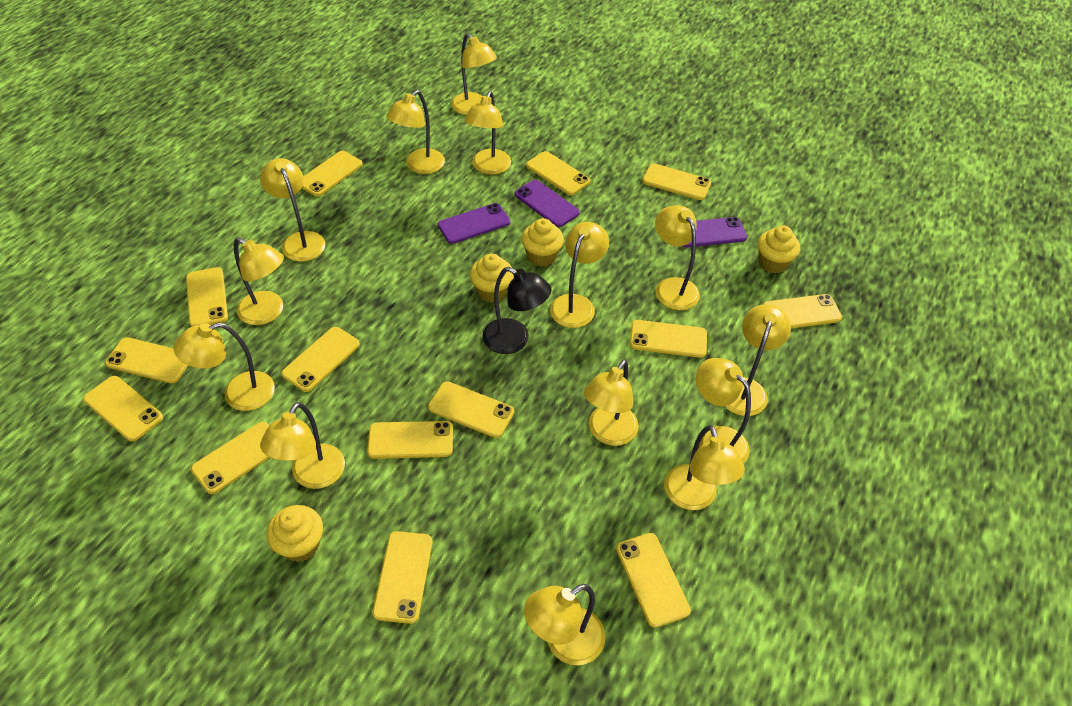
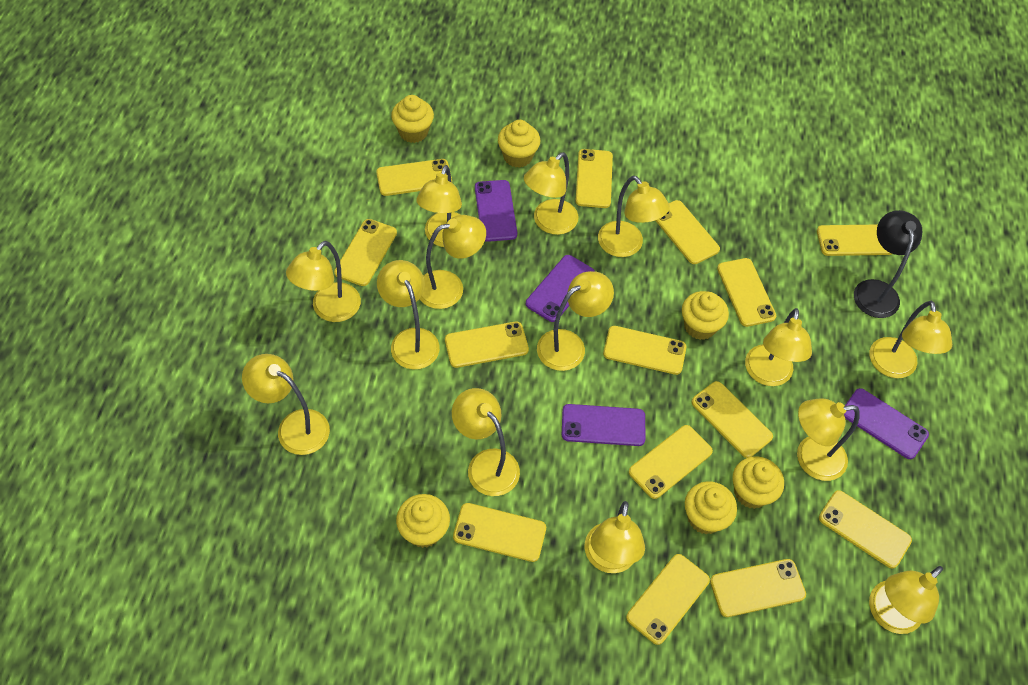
purple phone: [438,203,510,244] [515,180,580,227] [683,217,747,248] = 3 -> [475,180,517,242] [526,255,595,322] [562,404,645,446] [844,388,929,459] = 4
yellow cupcake: [267,505,323,562] [470,254,514,303] [521,218,564,267] [758,225,800,273] = 4 -> [391,95,434,143] [396,494,450,548] [498,120,540,168] [682,291,729,340] [685,481,737,534] [733,456,784,509] = 6

